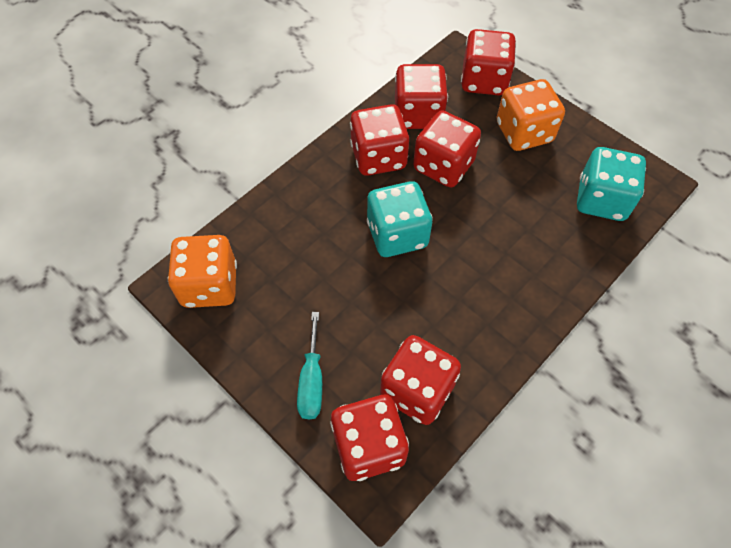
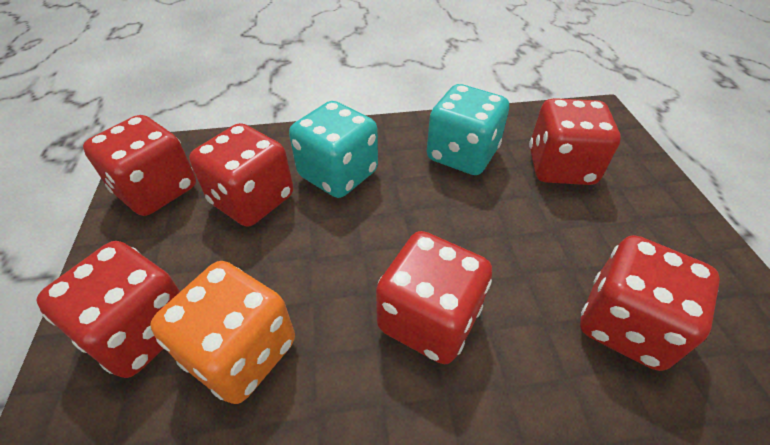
orange dice: [168,235,237,308] [497,79,565,151] = 2 -> [150,261,295,404] = 1
turquoise screwdriver: [297,312,322,419] = 1 -> none = 0

